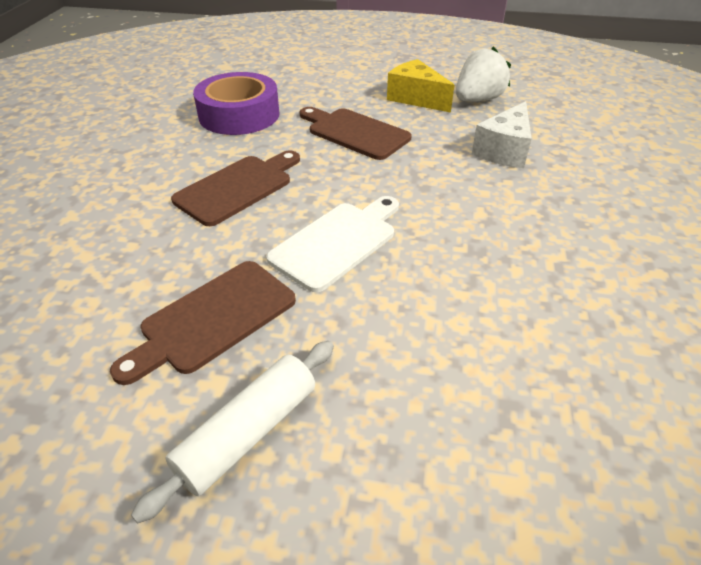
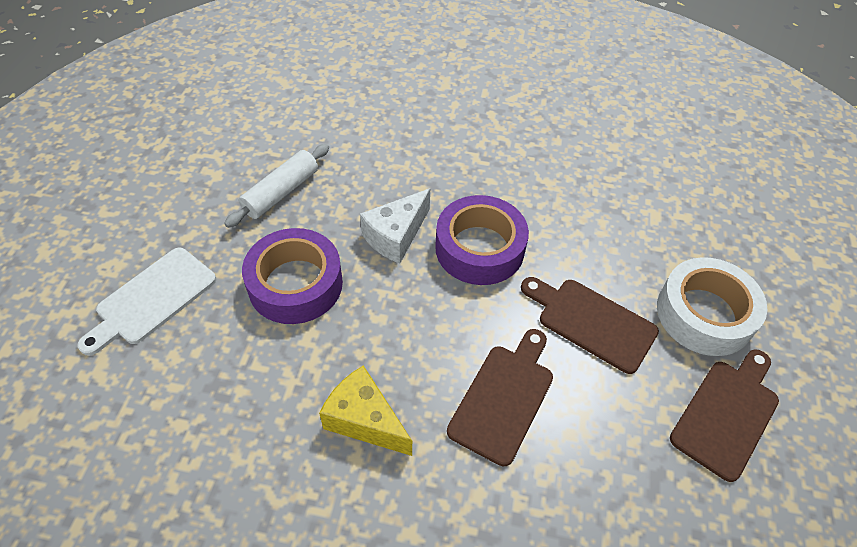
purple tape: [193,72,280,135] = 1 -> [242,228,343,324] [435,195,529,285] = 2
white strawberry: [456,46,511,102] = 1 -> none = 0
white tape: none = 0 -> [657,257,767,356] = 1

